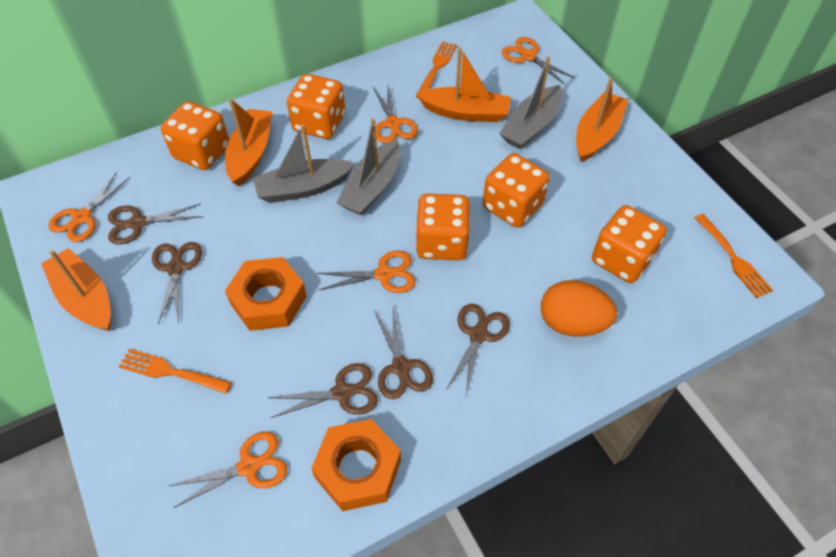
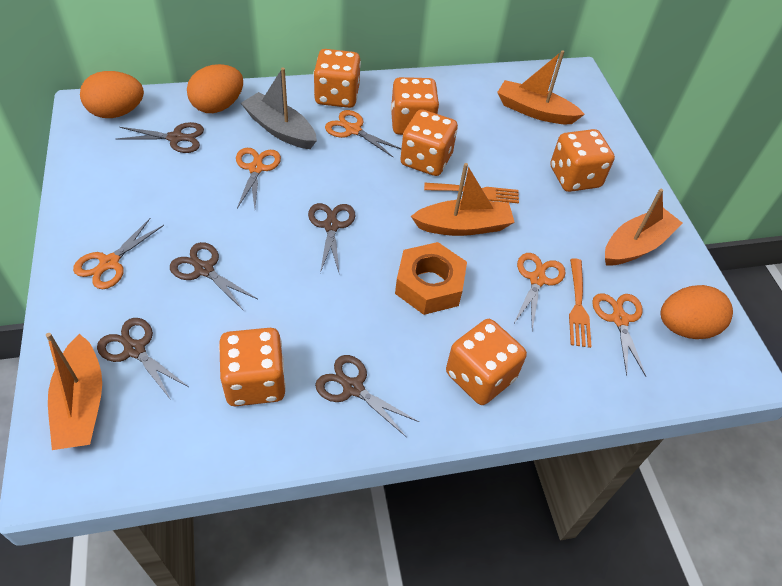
grey boat: [253,124,355,203] [336,118,400,215] [499,57,562,149] = 3 -> [241,68,317,149] = 1
orange dice: [161,101,229,170] [287,74,345,139] [416,193,470,260] [483,153,550,228] [592,205,666,283] = 5 -> [219,328,286,406] [313,49,361,108] [391,77,439,135] [400,109,458,176] [446,319,527,405] [550,129,615,192] = 6
orange egg: [541,280,617,337] = 1 -> [80,71,144,118] [187,64,243,113] [661,285,733,339] = 3
orange fork: [119,349,232,394] [416,41,457,98] [695,214,773,298] = 3 -> [424,183,519,203] [569,258,591,348] = 2
orange nut: [225,257,307,331] [311,419,401,511] = 2 -> [395,242,467,315] = 1

